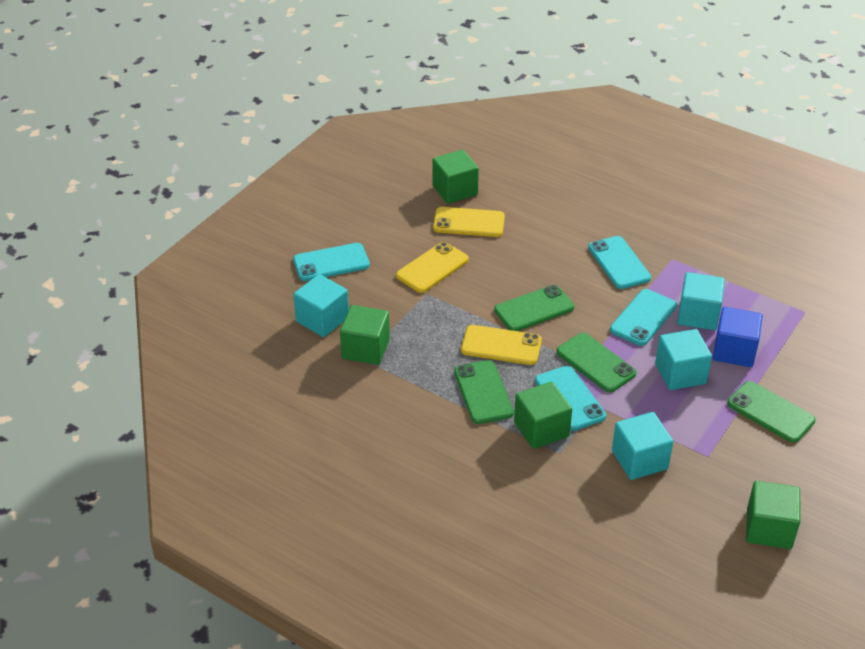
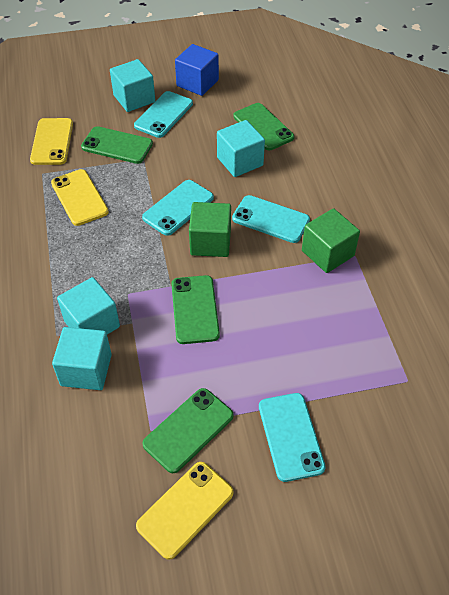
green cube: [340,305,390,365] [432,150,479,204] [514,382,572,449] [746,481,801,549] = 4 -> [189,202,231,257] [302,208,360,273] = 2

